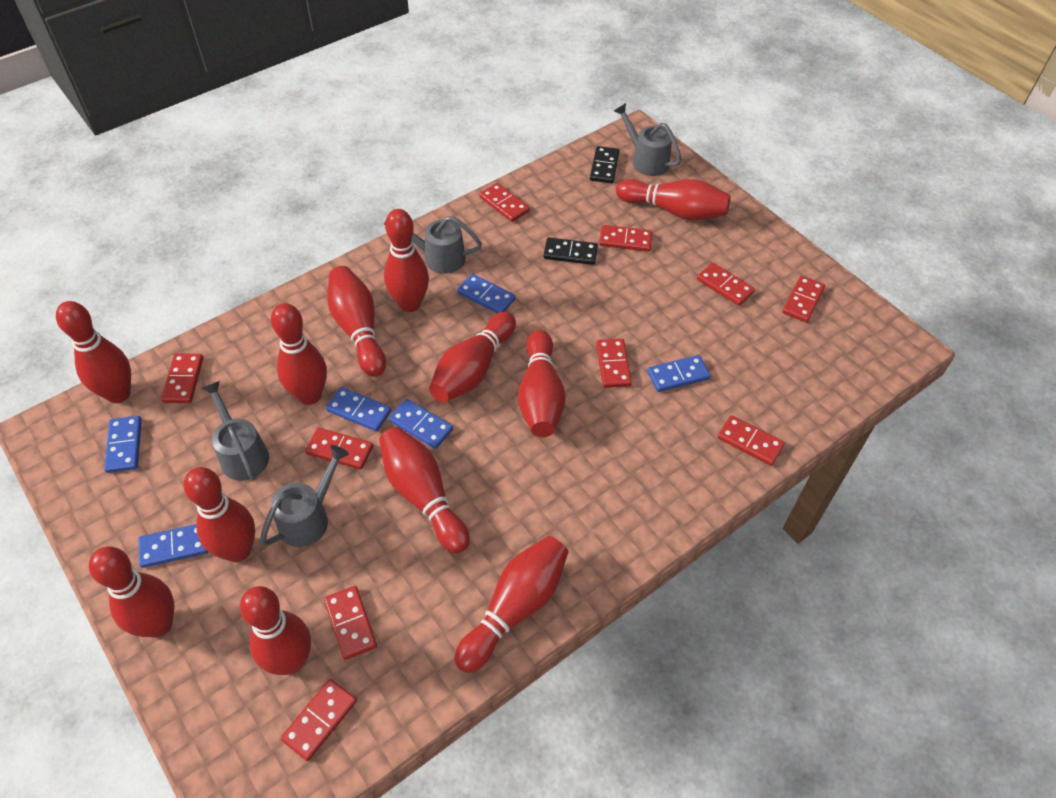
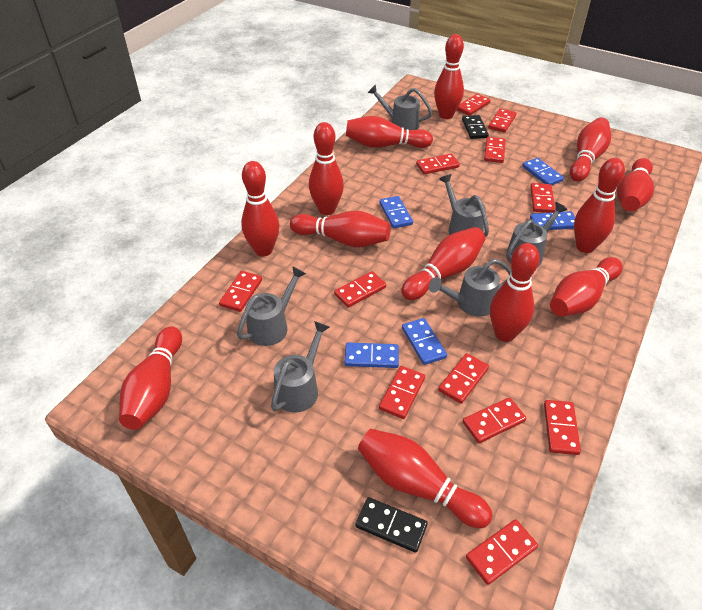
blue domino: [104,416,142,473] [138,524,208,568] [326,387,391,432] [389,399,453,449] [457,274,515,313] [647,355,710,392] = 6 -> [345,342,399,368] [379,196,413,228] [402,318,447,365] [522,158,564,185] [530,211,575,230] = 5
grey watering can: [202,381,269,481] [260,445,349,547] [384,216,482,274] [614,103,682,176] = 4 -> [237,266,306,346] [271,321,330,413] [368,84,432,130] [429,259,512,317] [439,174,489,237] [506,202,568,266] = 6
red bowling pin: [56,301,131,403] [89,547,174,637] [184,467,255,562] [240,586,311,675] [271,303,327,405] [327,266,386,377] [379,427,470,553] [384,209,429,312] [429,312,516,402] [455,536,568,673] [518,330,566,437] [616,179,731,220] = 12 -> [119,326,182,430] [241,161,279,256] [290,211,390,247] [309,122,344,215] [346,116,433,148] [358,429,493,528] [401,227,485,300] [434,34,464,119] [490,243,540,342] [550,257,623,317] [570,117,611,182] [574,158,625,253] [617,158,654,211] = 13
red domino: [161,353,203,403] [281,679,357,761] [305,428,373,470] [324,586,377,660] [479,183,530,222] [596,339,632,388] [599,225,652,252] [697,263,755,306] [718,415,785,466] [782,276,825,323] = 10 -> [219,271,262,312] [334,271,386,308] [379,366,425,419] [416,154,460,174] [438,353,489,404] [457,94,491,116] [463,397,526,443] [466,519,538,585] [484,137,506,163] [488,108,517,133] [530,183,555,213] [544,400,581,455] = 12

